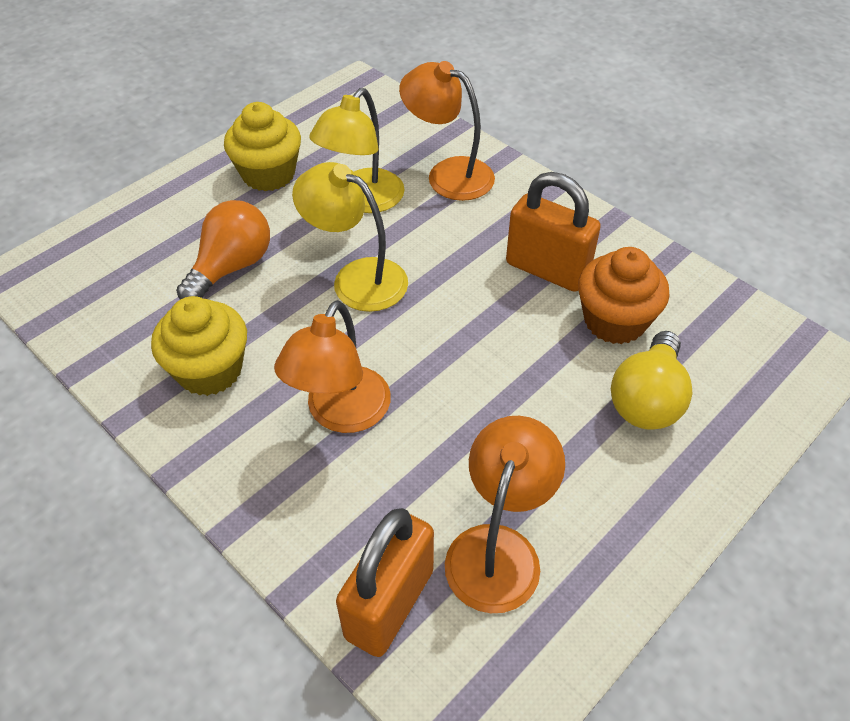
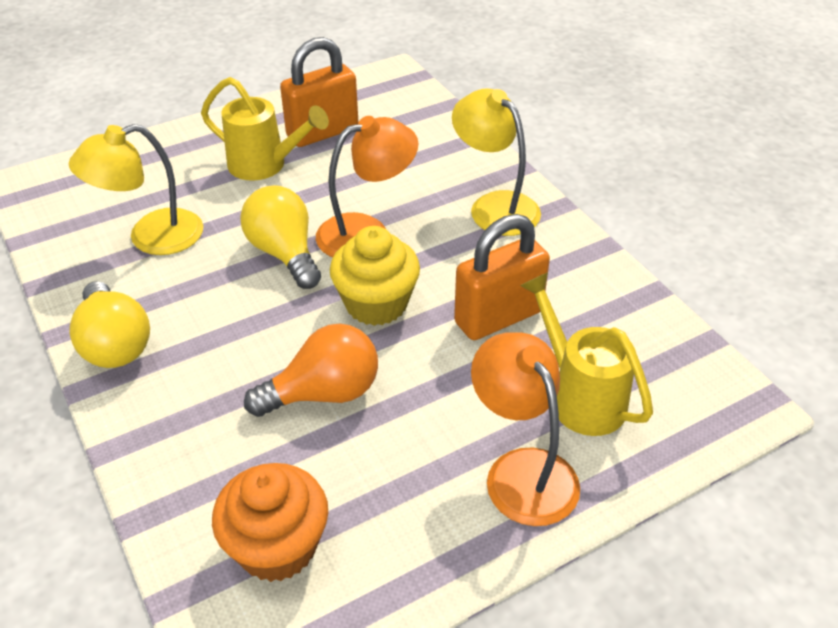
orange lamp: [274,300,391,433] [399,61,495,201] [445,416,565,613] = 3 -> [316,116,418,257] [471,332,580,526] = 2
yellow cupcake: [151,296,247,396] [224,102,301,191] = 2 -> [330,226,420,326] = 1
yellow light bulb: [611,331,692,430] = 1 -> [69,281,150,368] [240,185,321,289] = 2
yellow watering can: none = 0 -> [201,77,329,181] [520,272,653,436] = 2

